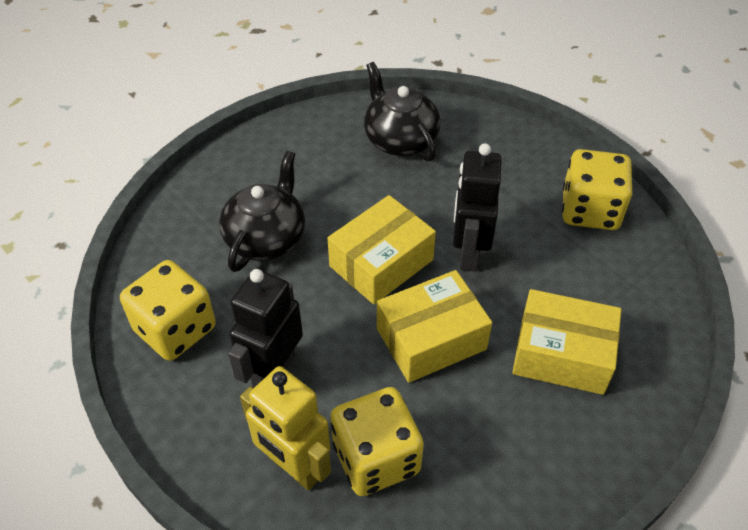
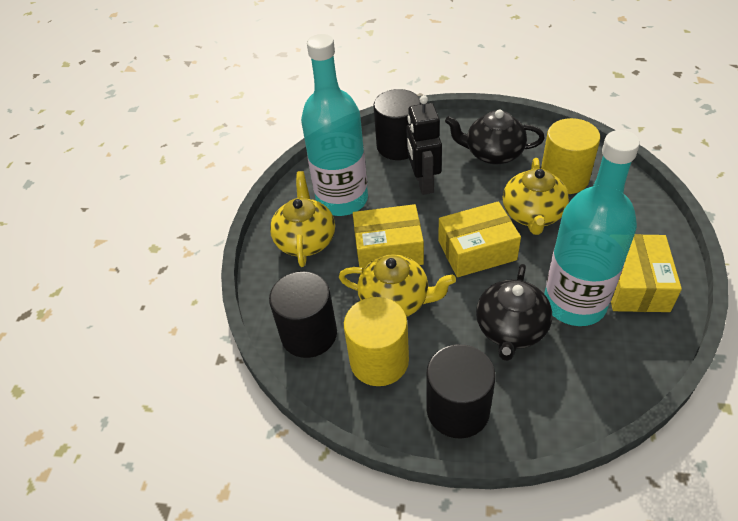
black cylinder: none = 0 -> [269,271,337,358] [374,89,421,160] [427,344,496,438] = 3
black robot: [228,269,303,388] [453,143,502,271] = 2 -> [406,95,442,195] = 1
turquoise bottle: none = 0 -> [301,34,368,216] [544,130,640,326] = 2
yellow cylinder: none = 0 -> [344,297,409,386] [541,118,600,194] = 2
yellow dice: [120,260,216,361] [330,387,424,496] [562,149,632,230] = 3 -> none = 0
yellow robot: [240,366,331,491] = 1 -> none = 0
yellow teapot: none = 0 -> [270,171,335,267] [339,254,456,317] [503,158,569,235] = 3

